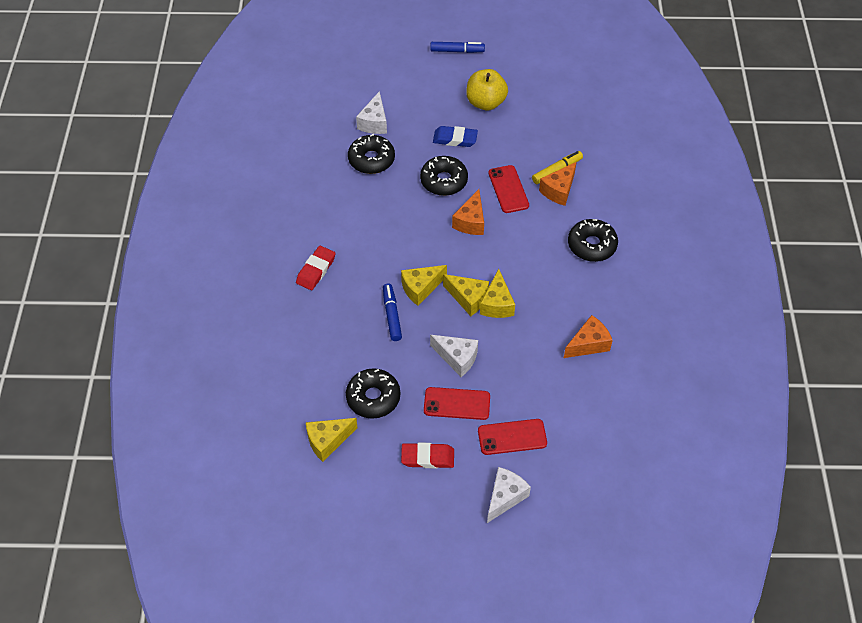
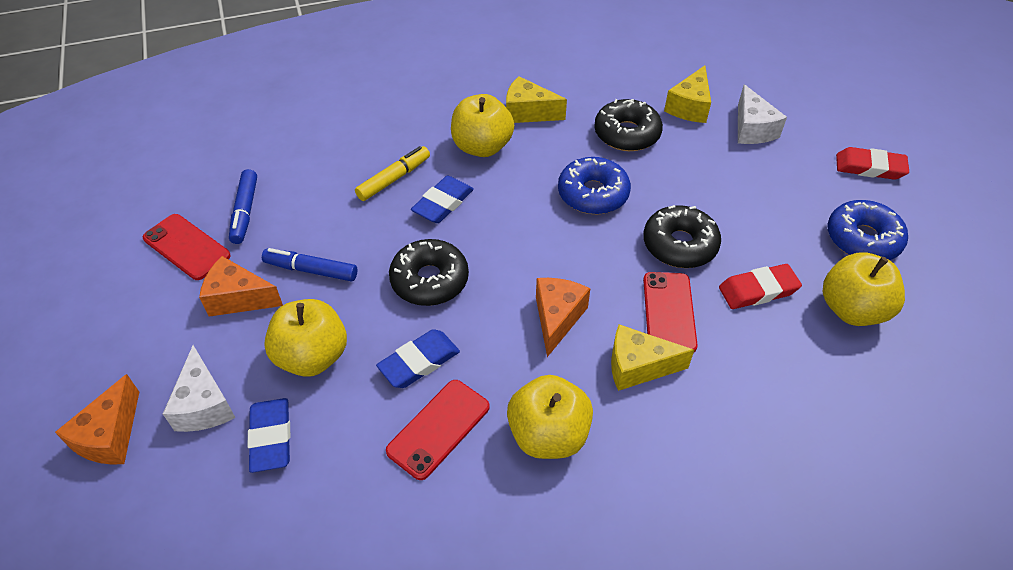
black donut: [346,368,400,419] [348,134,395,174] [420,156,468,196] [568,219,618,262] = 4 -> [389,239,469,306] [594,99,663,151] [643,205,721,268] = 3
blue donut: none = 0 -> [558,157,631,214] [828,200,908,260] = 2
blue eraser: [433,126,478,147] = 1 -> [248,398,290,473] [376,329,460,388] [411,176,474,223] = 3
white cheese: [356,91,387,134] [430,335,478,377] [487,467,531,523] = 3 -> [163,345,236,432] [738,84,787,144] = 2
yellow apple: [466,69,508,110] = 1 -> [264,299,347,377] [451,94,514,157] [507,375,593,459] [822,252,905,326] = 4
yellow cheese: [306,418,358,462] [401,265,447,306] [443,274,489,316] [480,269,515,318] = 4 -> [506,76,567,123] [611,324,694,391] [664,65,711,123] = 3

